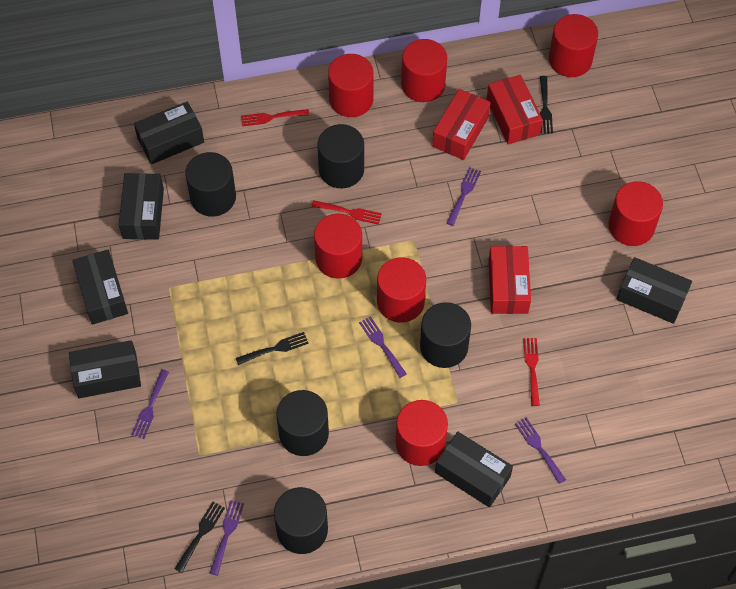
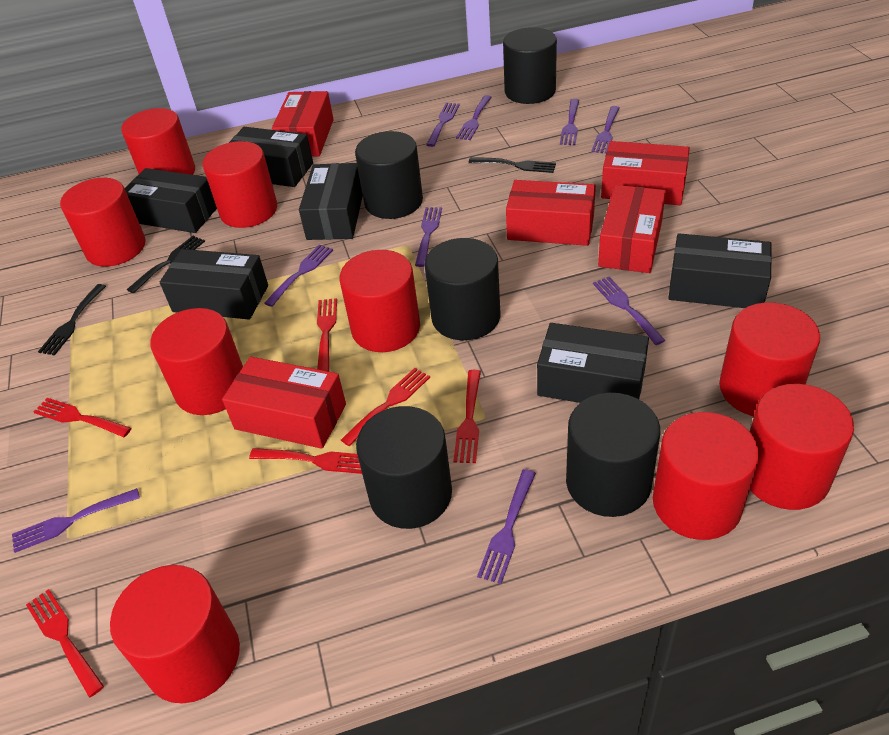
purple fork: [131,369,169,439] [210,500,244,576] [359,316,406,378] [446,167,481,226] [515,417,566,484] = 5 -> [12,488,140,553] [264,245,333,307] [415,207,442,267] [426,103,460,147] [456,95,492,140] [477,469,536,584] [560,99,579,145] [591,106,620,154] [593,277,666,345] = 9
red box: [432,89,491,160] [487,75,543,144] [488,246,531,314] = 3 -> [222,357,346,449] [272,91,334,156] [506,180,596,246] [598,185,666,273] [601,141,690,205] = 5
red cylinder: [314,214,362,279] [328,54,374,117] [377,257,426,323] [396,400,448,466] [401,39,447,102] [549,14,598,77] [608,181,663,246] = 7 -> [60,178,146,267] [110,565,240,703] [121,108,195,175] [150,308,243,415] [203,141,277,228] [340,250,420,352] [653,412,759,540] [719,302,820,416] [750,384,854,510] = 9
red fork: [241,109,309,126] [311,200,382,225] [523,338,540,406] = 3 -> [26,589,104,697] [34,398,131,437] [249,448,362,474] [317,298,337,372] [341,368,430,446] [453,370,481,463] = 6

